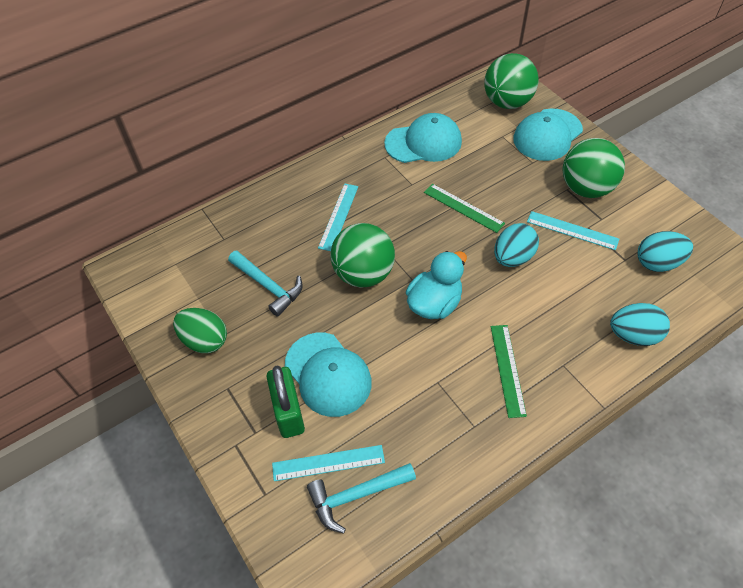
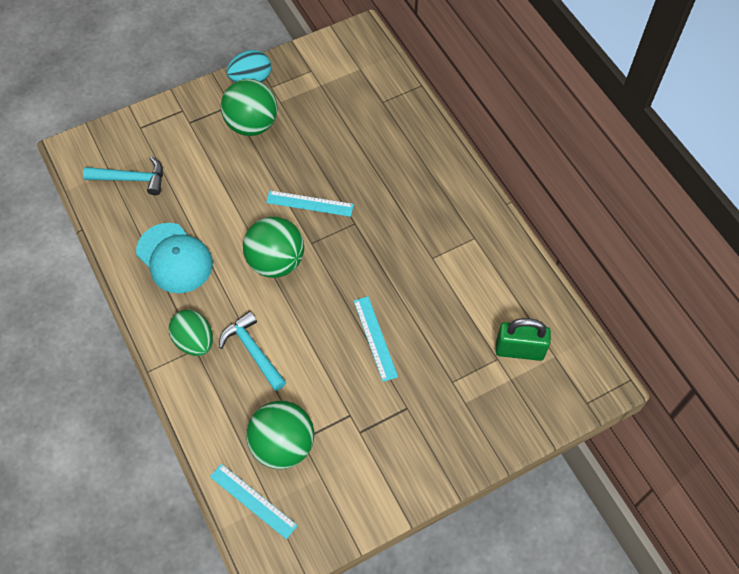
green ruler: [424,184,505,233] [491,325,527,418] = 2 -> none = 0
turquoise cap: [285,333,372,417] [384,113,462,163] [513,109,583,161] = 3 -> [136,223,213,293] = 1
turquoise duck: [406,251,467,319] = 1 -> none = 0
turquoise egg: [494,223,539,267] [610,303,670,346] [638,231,693,272] = 3 -> [226,50,271,82] = 1

